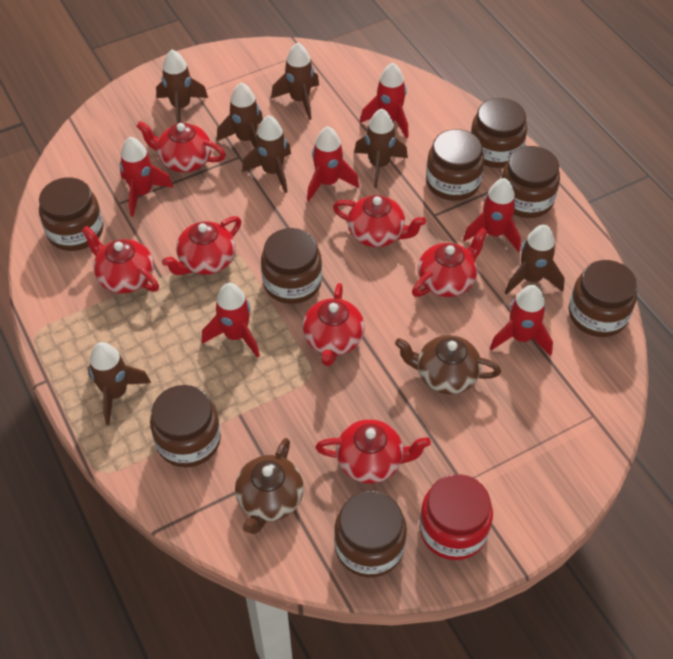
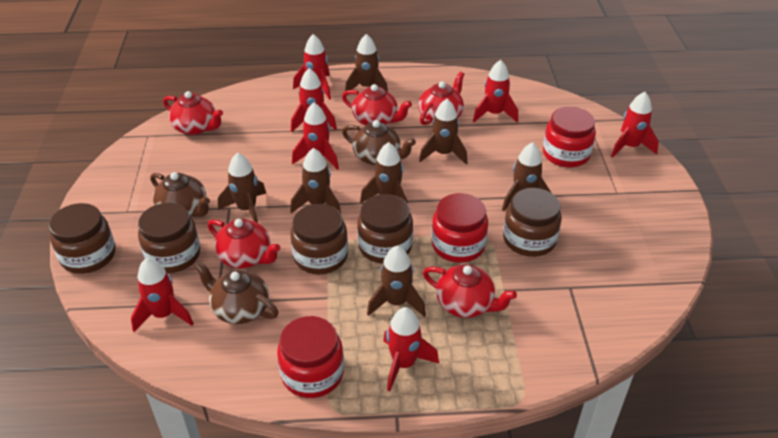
brown jar: [39,177,103,251] [150,385,221,467] [261,228,322,304] [334,491,407,578] [426,129,484,201] [471,98,527,168] [501,146,560,218] [569,260,637,337] = 8 -> [49,203,116,274] [138,203,200,273] [290,204,348,275] [357,194,413,264] [503,188,562,257] = 5
brown teapot: [235,438,304,534] [395,335,501,394] = 2 -> [150,172,210,217] [194,261,279,324] [342,120,416,165] = 3
red jar: [419,474,493,560] = 1 -> [277,316,344,398] [431,193,488,263] [543,107,596,168] = 3
red rocket: [120,137,174,217] [202,283,260,358] [307,126,359,201] [360,63,409,138] [463,178,521,252] [490,285,553,356] = 6 -> [131,258,194,332] [291,68,337,132] [292,102,339,170] [293,34,331,100] [383,307,439,392] [473,60,518,122] [611,92,659,158] = 7
red teapot: [82,226,159,293] [136,121,226,172] [162,216,241,275] [303,283,364,366] [315,419,431,484] [333,195,426,247] [412,228,488,297] = 7 -> [163,91,223,135] [207,219,280,268] [342,84,412,125] [418,72,464,125] [423,265,517,318] = 5

